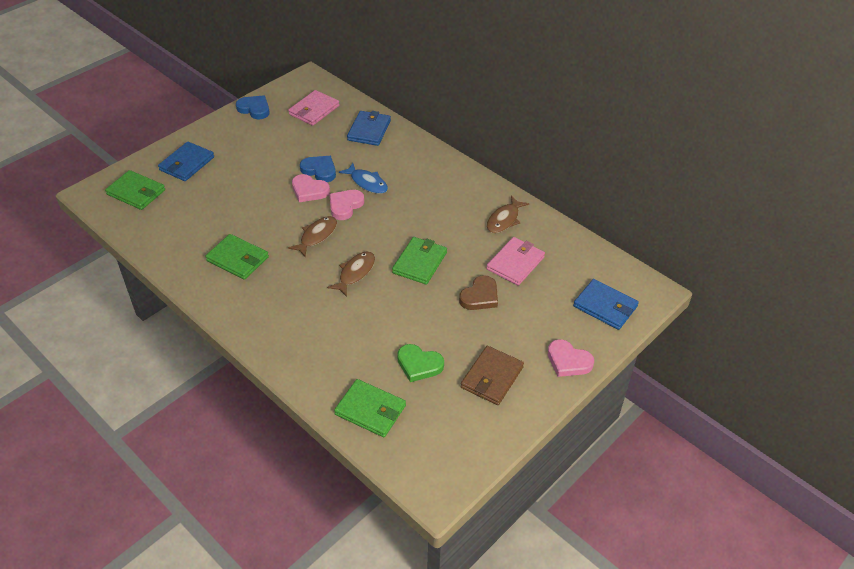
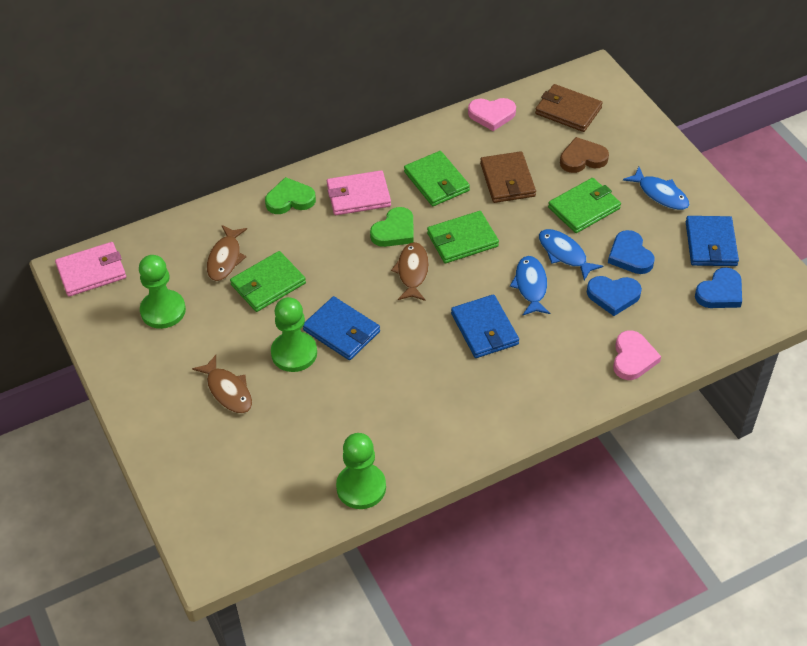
blue fish: [339,163,388,194] = 1 -> [510,256,550,315] [539,229,603,280] [623,167,690,210] = 3
blue heart: [236,95,270,119] [300,156,336,182] = 2 -> [587,276,642,316] [608,230,655,274] [695,267,742,308] = 3
brown wallet: [461,346,524,405] = 1 -> [480,151,536,203] [535,84,603,132] = 2
green heart: [397,344,444,382] = 1 -> [265,177,316,214] [370,207,414,247] = 2
green pawn: none = 0 -> [139,255,186,329] [271,297,317,372] [336,433,386,509] = 3
pink heart: [292,174,330,202] [329,190,364,220] [548,339,594,377] = 3 -> [468,98,516,131] [613,330,661,380] = 2

